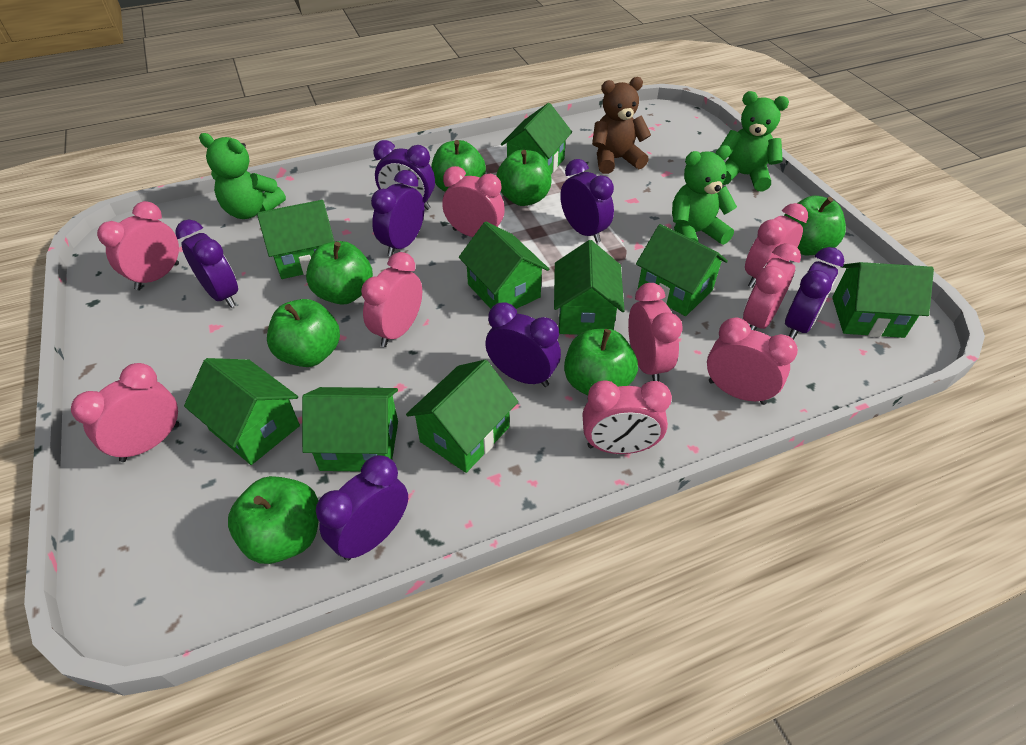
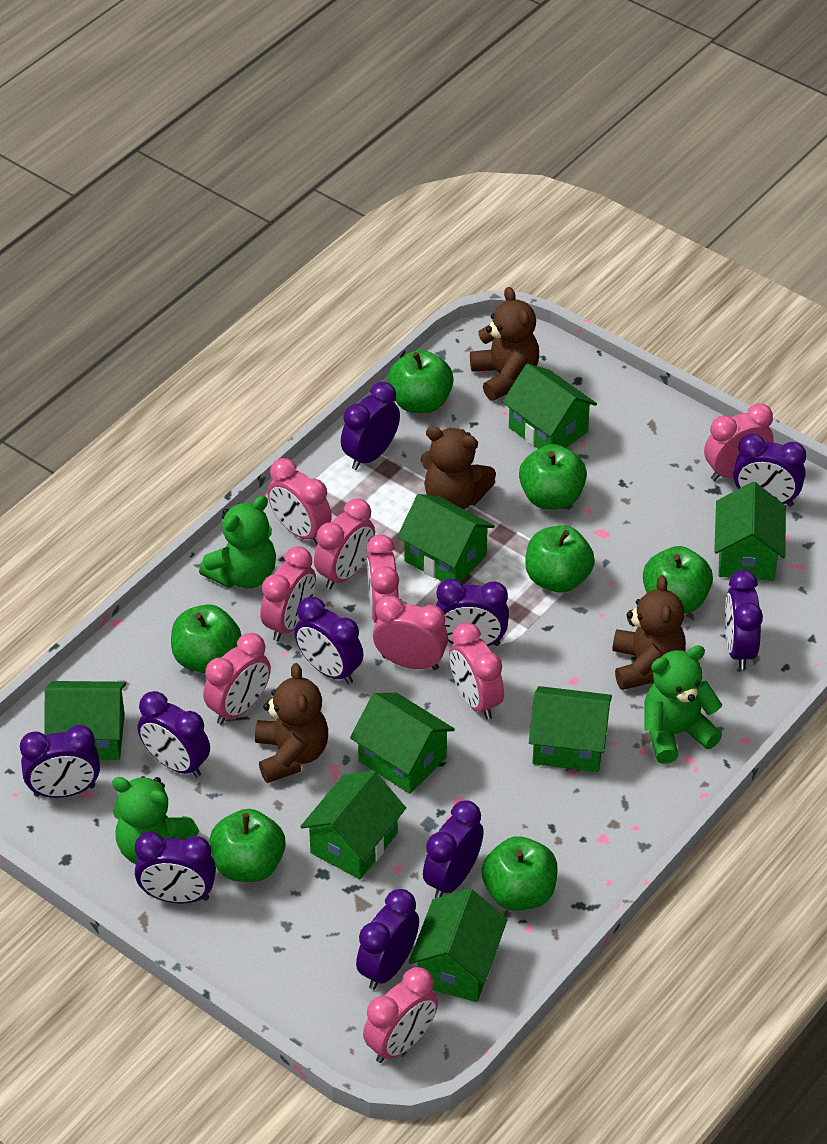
brown teddy bear: [592,77,651,174] = 1 -> [255,663,328,783] [421,426,496,509] [470,287,539,401] [612,575,686,690] = 4
green house: [184,358,300,465] [257,200,335,279] [302,387,398,472] [406,360,518,473] [459,222,549,309] [501,103,572,174] [554,240,625,335] [636,224,728,316] [832,262,934,338] = 9 -> [44,681,126,760] [300,770,406,879] [350,693,455,794] [397,494,495,582] [409,888,508,1002] [502,364,597,449] [529,686,612,772] [714,482,786,581] = 8
purple clock: [175,220,238,308] [316,455,408,561] [371,170,424,256] [373,140,435,210] [485,302,561,387] [560,159,614,243] [785,247,844,340] = 7 -> [20,725,100,798] [135,832,216,903] [138,691,210,778] [294,597,363,684] [341,382,400,470] [356,889,419,990] [423,800,484,898] [436,579,509,646] [725,570,763,670] [733,433,806,507] = 10

